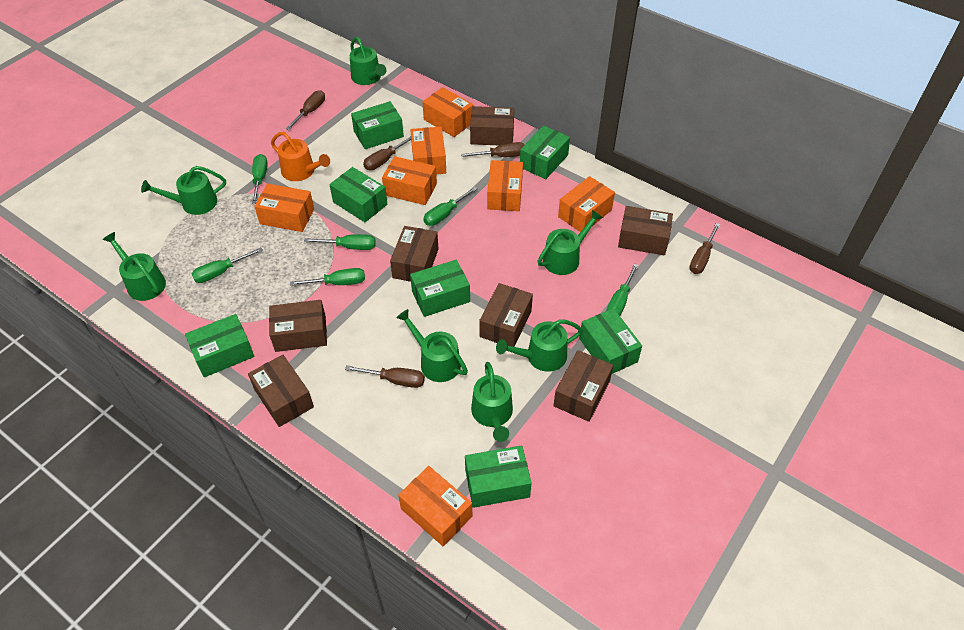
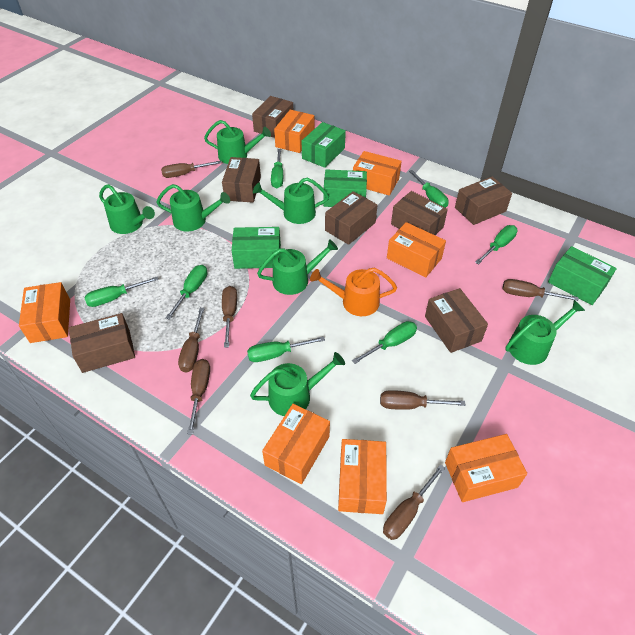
brown screwdriver: [285,90,325,130] [345,365,425,388] [363,136,411,170] [461,142,525,157] [689,223,720,274] = 5 -> [161,161,221,178] [178,308,205,373] [187,359,210,434] [222,286,237,348] [380,390,466,410] [383,464,445,540] [502,279,578,301] = 7
green box: [185,314,254,377] [329,167,387,222] [351,101,404,149] [410,260,470,317] [465,446,532,508] [520,126,570,179] [579,308,642,374] = 7 -> [231,227,281,269] [302,122,346,168] [323,170,367,207] [548,246,617,305] = 4
green screwdriver: [192,248,263,283] [252,154,268,204] [290,268,365,286] [304,234,376,250] [423,187,477,226] [606,263,639,316] = 6 -> [84,277,158,307] [166,265,207,320] [247,336,325,362] [271,149,283,188] [352,321,417,364] [409,170,449,208] [475,225,518,265] = 7

